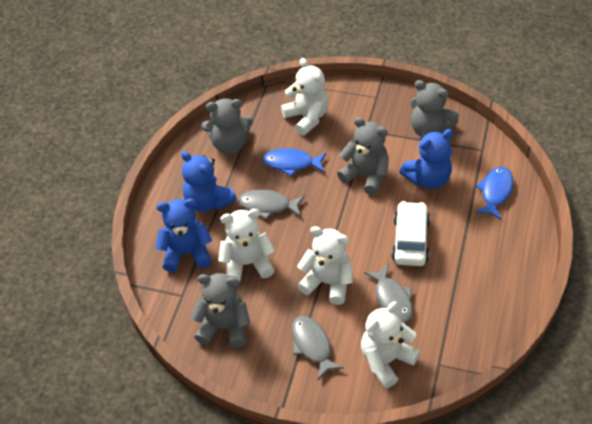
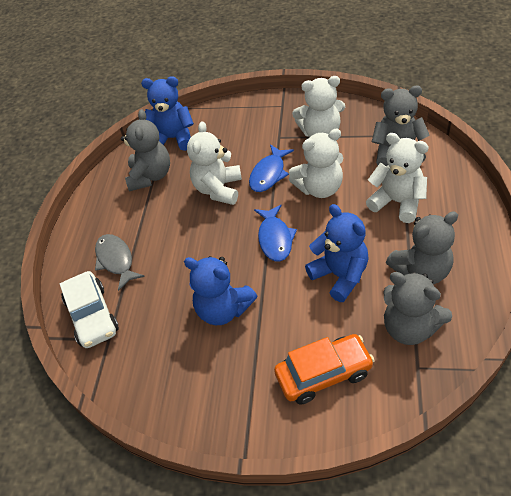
grey fish: [238,189,304,220] [292,316,344,380] [364,264,413,323] = 3 -> [95,234,145,291] = 1
orange car: none = 0 -> [274,334,375,405] = 1

